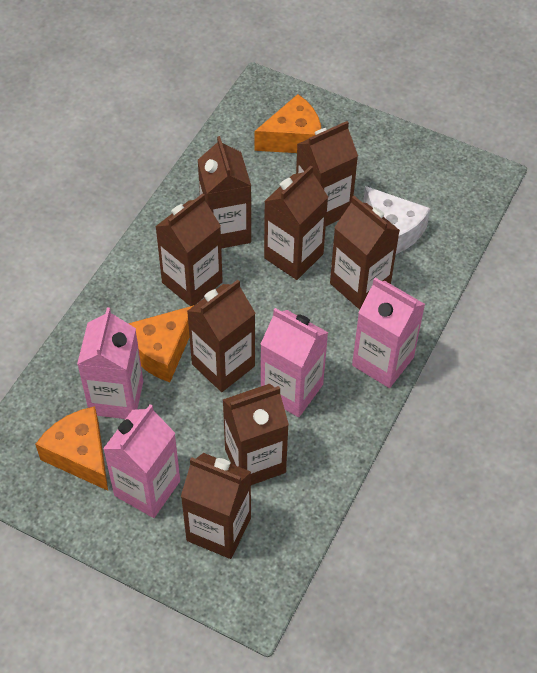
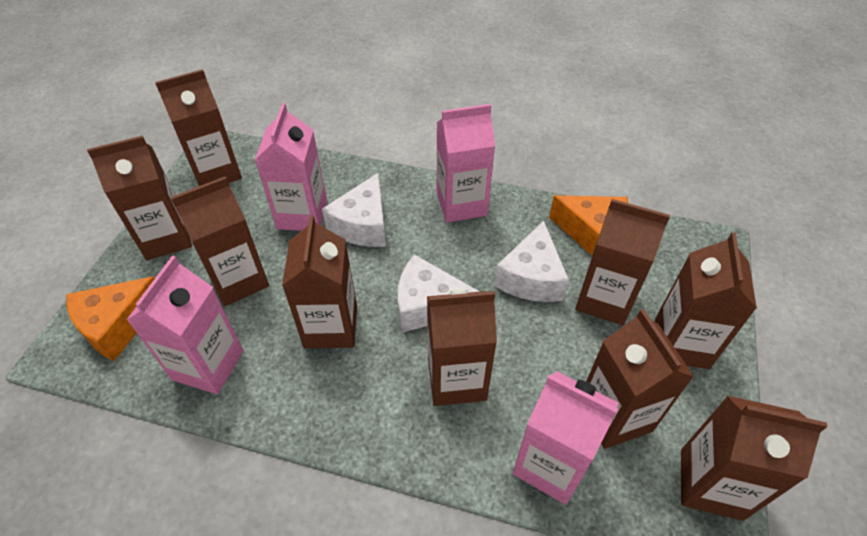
brown carton: [155,193,223,306] [181,453,251,559] [187,280,256,392] [198,136,251,248] [223,384,289,485] [264,166,328,280] [296,121,358,226] [330,196,400,309] = 8 -> [87,136,192,260] [155,69,242,186] [170,176,269,306] [282,215,357,349] [427,288,497,406] [575,199,670,325] [586,309,694,449] [655,232,757,369] [681,396,828,521] = 9
orange cheese: [35,406,108,491] [128,305,194,382] [255,94,321,153] = 3 -> [66,276,155,361] [549,195,628,255] = 2
white cheese: [363,186,431,254] = 1 -> [322,173,386,247] [398,254,480,333] [494,221,569,302] = 3

